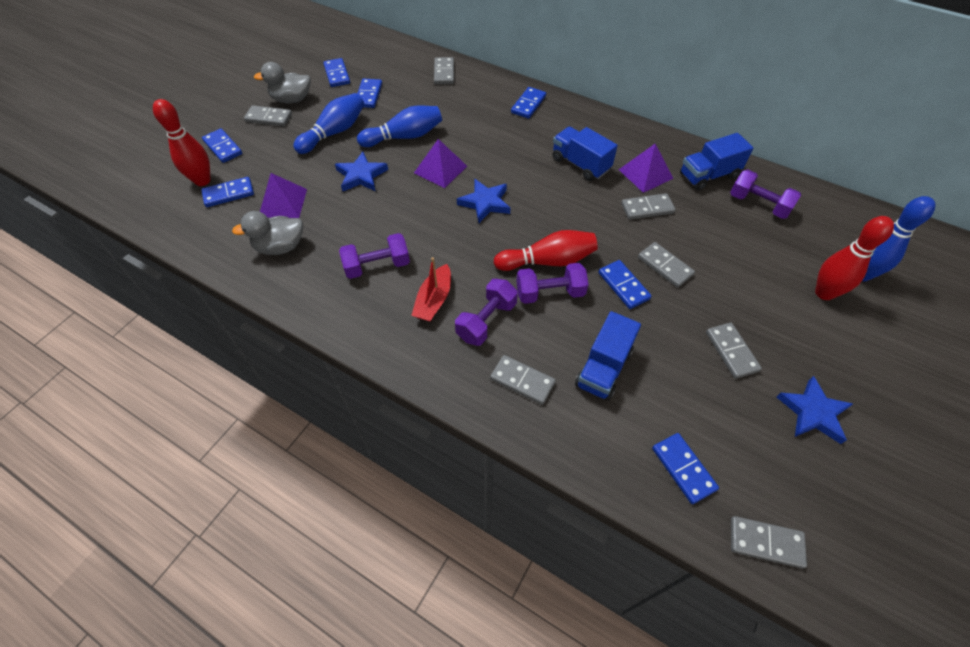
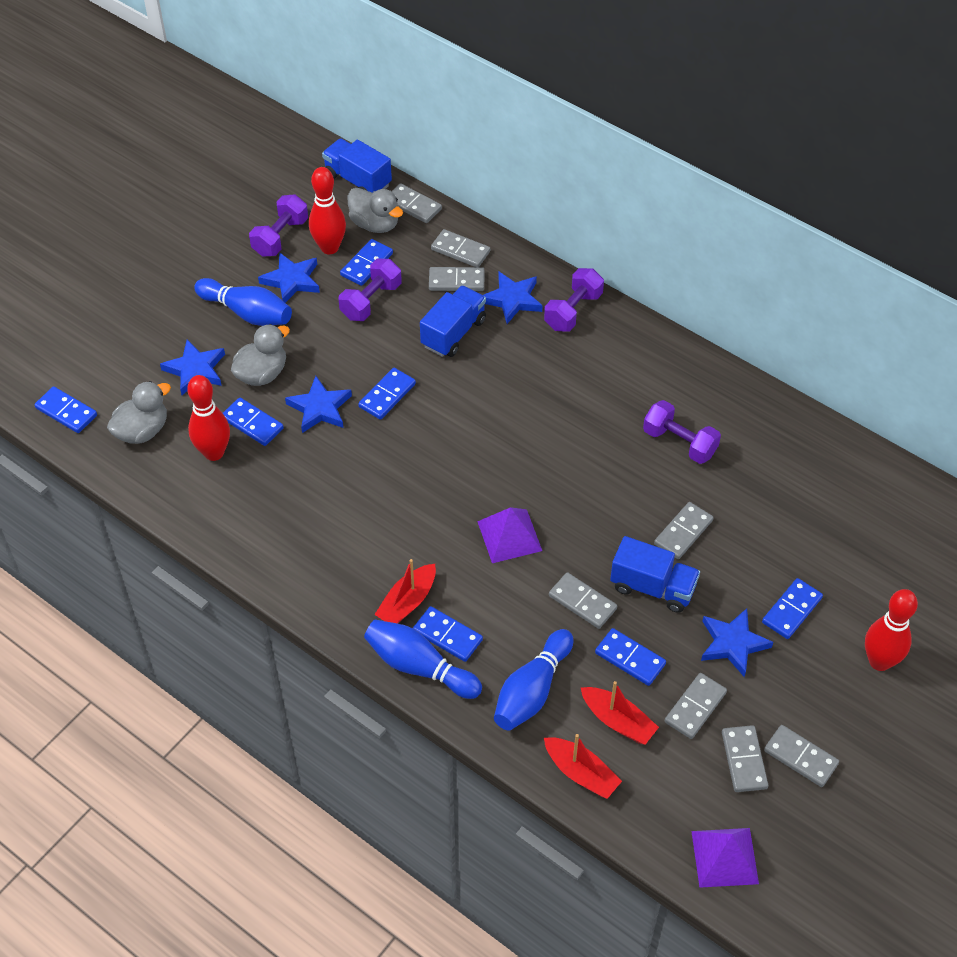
blue star: [335,151,388,191] [457,179,510,223] [777,376,853,444] = 3 -> [160,339,225,395] [258,252,320,303] [285,376,352,433] [483,271,543,324] [701,608,773,677] = 5
grey domino: [244,105,292,126] [434,57,454,84] [490,355,556,405] [621,193,675,220] [638,242,695,288] [706,322,762,379] [731,516,807,569] = 7 -> [391,183,442,223] [429,267,485,291] [431,229,490,267] [549,572,617,629] [654,502,713,559] [665,673,727,739] [722,725,768,792] [764,725,839,787] = 8
grey duck: [232,211,303,255] [254,62,311,103] = 2 -> [107,381,171,444] [231,324,290,386] [348,188,403,233] = 3
purple pyramid: [260,173,307,218] [414,139,467,188] [619,144,674,193] = 3 -> [477,507,542,563] [691,828,759,888] = 2
red boat: [411,257,451,322] = 1 -> [374,559,436,624] [544,734,622,799] [581,681,659,745] = 3

